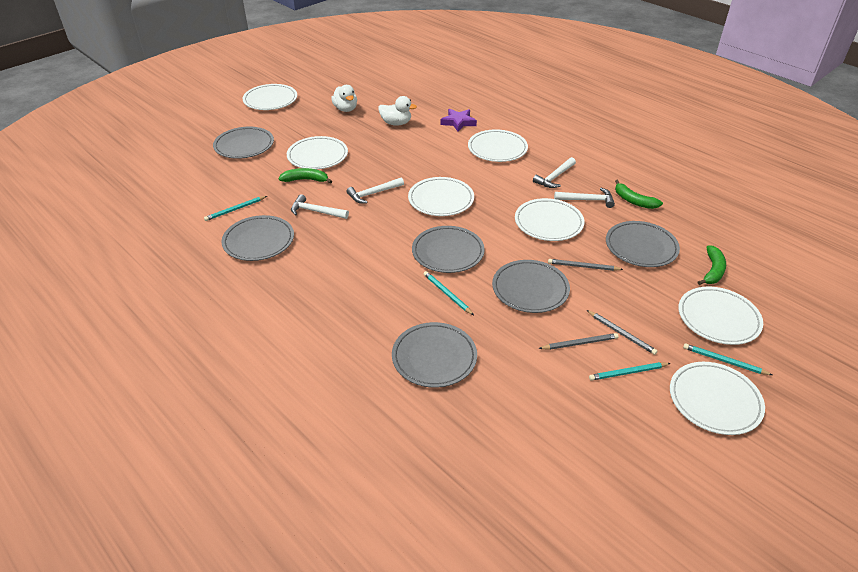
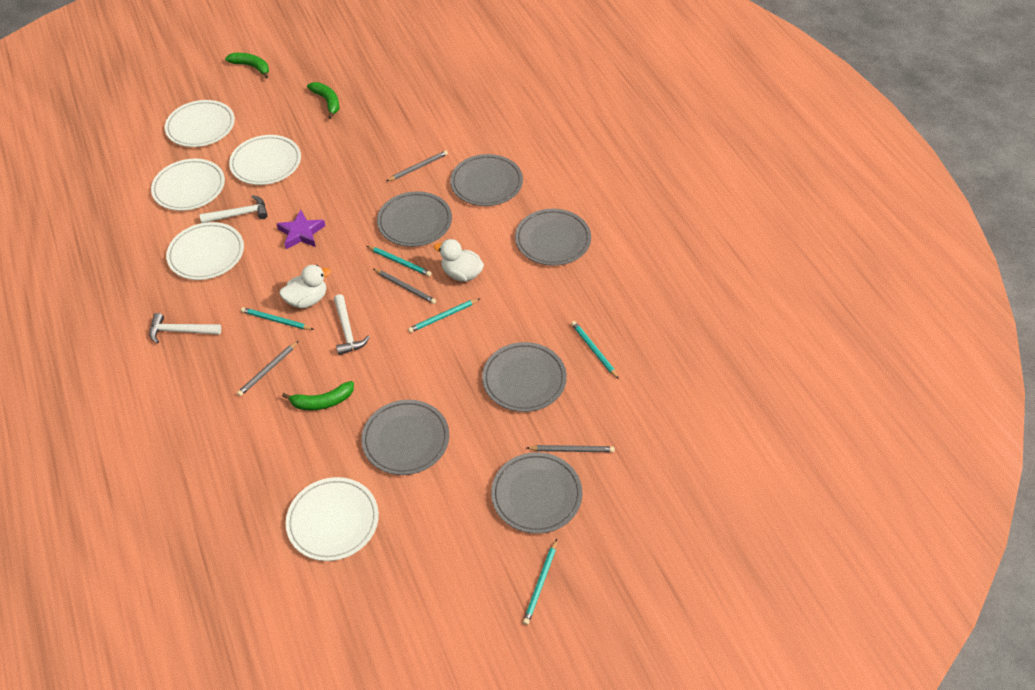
grey pencil: [539,333,619,350] [548,259,624,271] [587,310,658,355] = 3 -> [237,341,299,396] [374,269,436,304] [387,150,448,181] [527,445,615,452] = 4
turquoise pencil: [204,196,267,221] [424,271,474,315] [589,362,671,381] [683,343,772,375] = 4 -> [241,307,314,330] [367,246,431,276] [408,299,479,333] [523,539,557,625] [571,321,619,379] = 5
white hammer: [291,194,349,219] [346,177,404,204] [533,157,576,188] [554,188,615,208] = 4 -> [149,313,221,344] [200,195,268,223] [334,294,370,355] = 3
white plate: [243,84,297,110] [287,136,348,169] [408,177,474,216] [468,129,528,162] [515,198,584,241] [670,362,765,435] [678,287,763,345] = 7 -> [151,159,225,211] [165,100,235,147] [166,222,244,280] [229,135,301,185] [286,477,379,561] = 5

